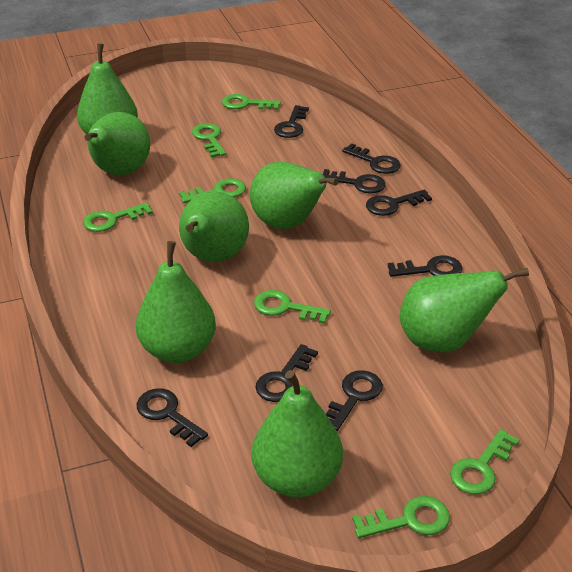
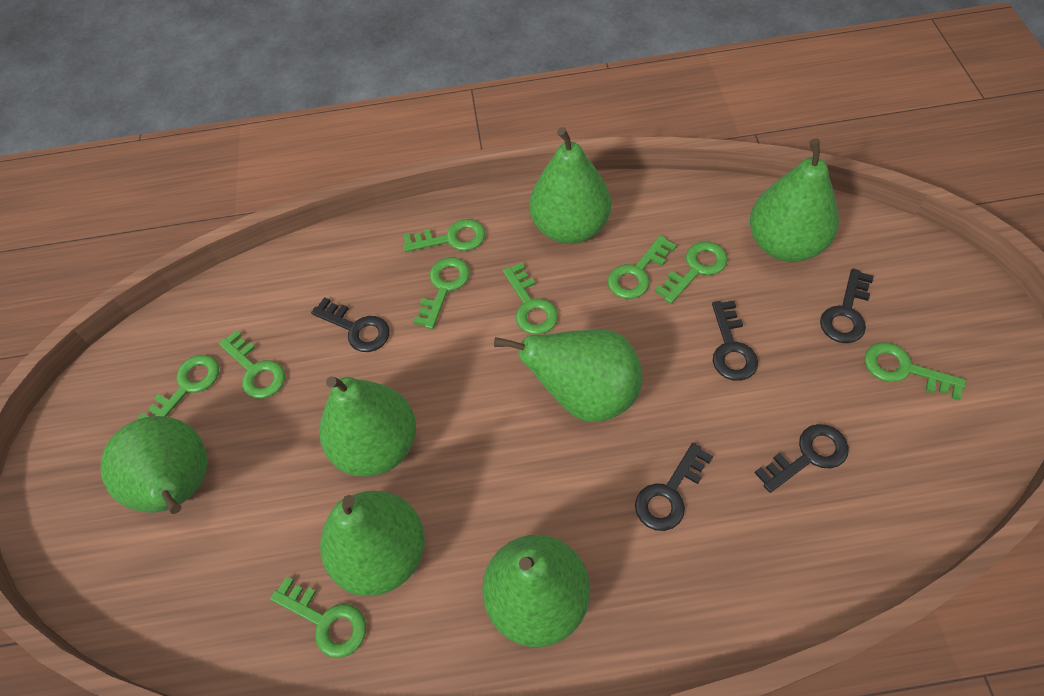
black key: [137,388,208,447] [255,344,318,402] [274,105,309,138] [323,169,386,194] [326,370,383,431] [342,143,401,174] [366,189,432,216] [388,255,462,277] = 8 -> [311,297,390,352] [635,443,713,531] [712,301,758,381] [755,424,849,493] [820,269,874,343] = 5
green key: [83,202,153,232] [179,178,246,203] [192,123,226,158] [222,94,281,110] [254,290,331,324] [352,496,450,538] [450,429,519,495] = 7 -> [138,355,219,419] [219,330,285,399] [270,576,366,658] [403,219,485,252] [413,257,470,329] [503,263,558,335] [608,235,677,299] [655,241,728,304] [865,343,966,400] = 9

